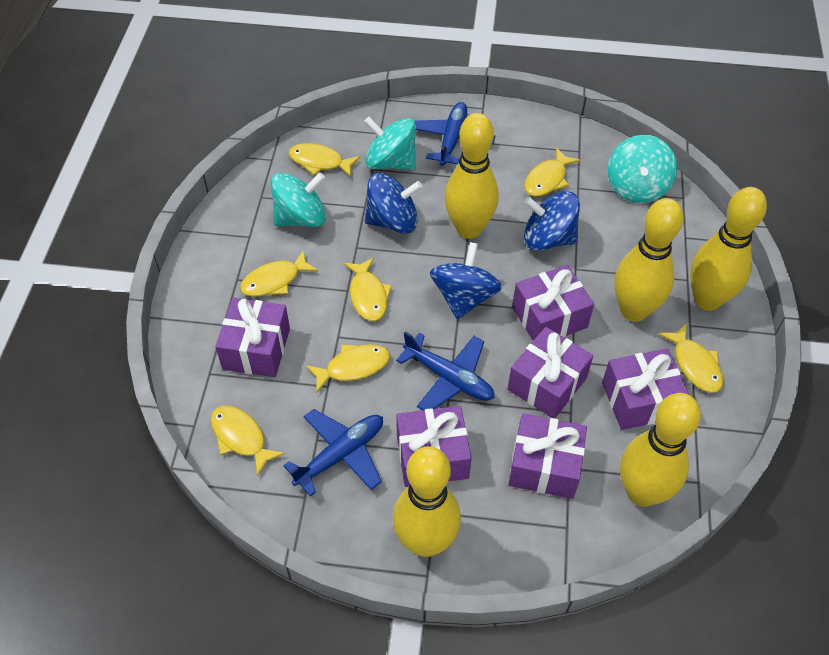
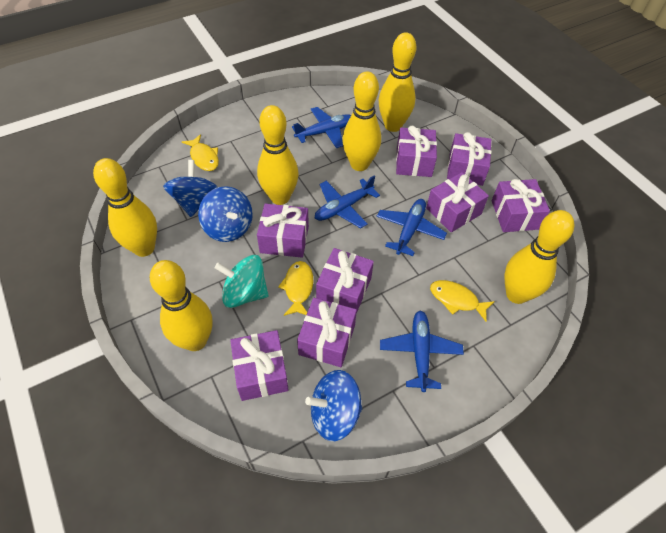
blue plane: [283,409,383,497] [396,331,495,410] [415,102,496,166] = 3 -> [292,107,351,148] [315,175,380,228] [377,199,447,256] [380,311,464,392] = 4
purple gift: [215,298,290,377] [396,406,472,487] [508,327,593,418] [508,413,587,499] [512,265,594,341] [602,349,689,430] = 6 -> [230,330,289,401] [257,204,309,258] [297,298,357,367] [316,248,374,314] [396,126,437,177] [426,172,489,232] [447,132,491,186] [492,179,550,232] = 8
turquoise spinning top: [271,172,326,227] [364,117,416,170] [608,135,677,203] = 3 -> [215,255,268,308] = 1
yellow bowling pin: [393,446,461,557] [445,113,499,239] [614,198,683,322] [620,393,701,507] [690,187,767,311] = 5 -> [93,158,157,257] [150,260,213,351] [257,105,298,205] [342,71,381,171] [379,32,416,132] [504,210,575,304] = 6
yellow fish: [211,406,285,476] [240,250,318,297] [288,143,360,177] [306,344,390,393] [344,257,392,321] [524,148,580,197] [658,323,723,393] = 7 -> [182,134,219,171] [278,261,313,316] [430,280,495,322] = 3

